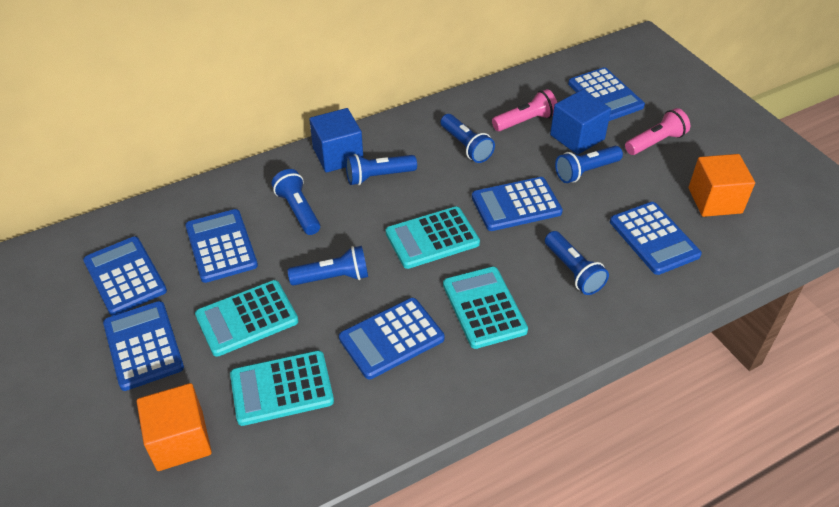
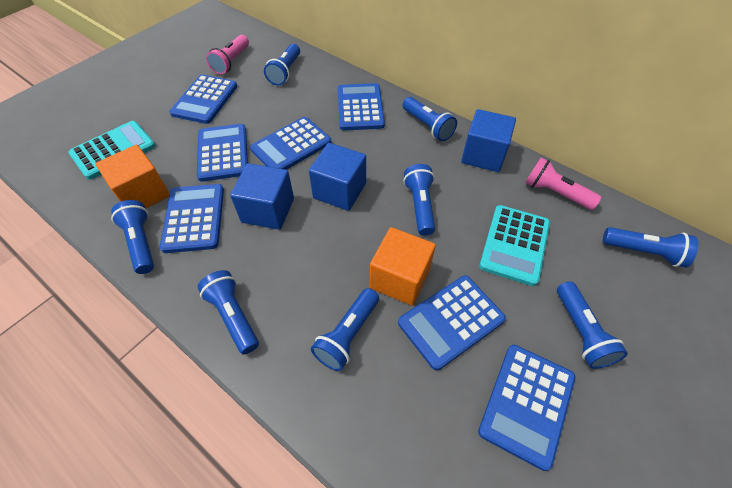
blue cube: [309,108,363,173] [550,89,611,155] = 2 -> [230,163,294,230] [309,143,366,211] [461,109,516,172] = 3
blue flashlight: [272,169,320,235] [288,246,368,286] [346,154,417,185] [441,114,495,163] [545,231,609,295] [555,146,623,183] = 6 -> [111,200,154,274] [198,270,259,355] [264,44,300,86] [311,288,379,371] [403,97,457,141] [403,164,435,236] [557,282,628,369] [603,227,698,268] = 8
turquoise calculator: [195,280,298,357] [230,351,334,426] [386,207,480,269] [443,267,528,349] = 4 -> [68,121,156,180] [479,205,550,286] = 2

